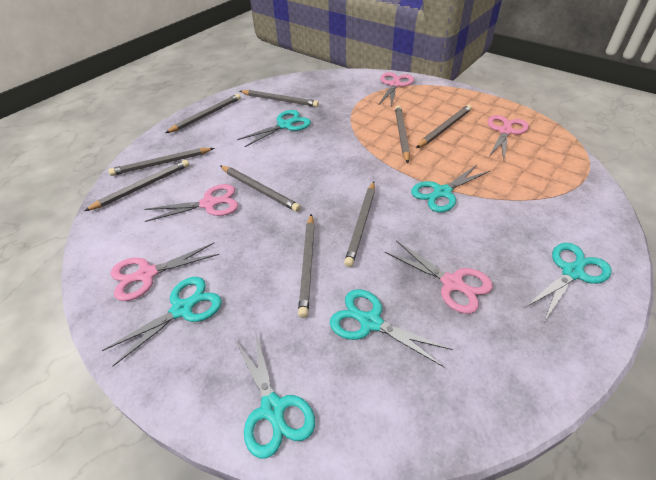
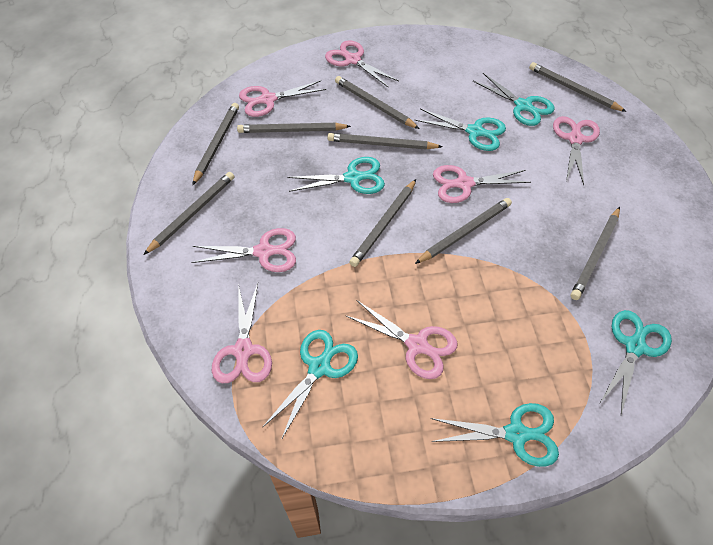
pink scissors: [111,243,219,301] [145,184,238,222] [379,72,414,107] [385,241,493,314] [488,115,529,160] = 5 -> [191,228,296,272] [212,283,272,383] [239,80,326,117] [325,41,399,88] [345,300,457,379] [433,165,531,203] [553,116,600,185] = 7

